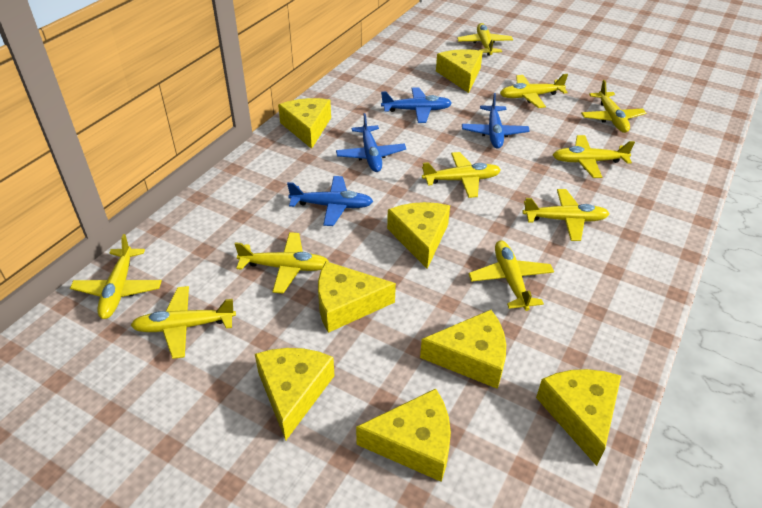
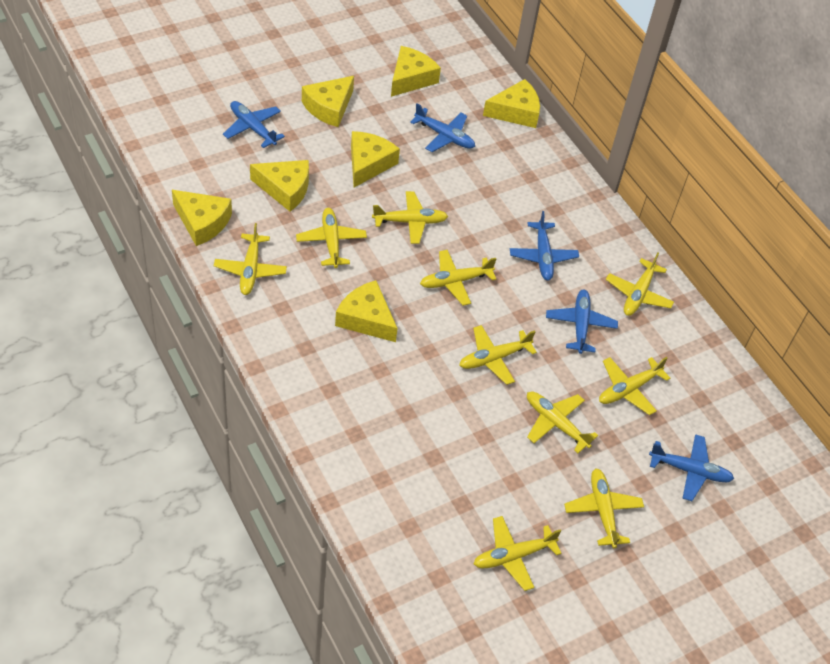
blue plane: [287,176,373,226] [336,113,406,172] [381,87,452,123] [462,93,530,149] = 4 -> [223,101,285,148] [410,103,475,152] [510,211,579,281] [546,289,618,354] [649,434,734,501] = 5
yellow cheese: [255,348,335,441] [278,98,331,149] [318,261,396,333] [356,389,451,482] [387,202,450,269] [420,310,506,389] [436,49,483,93] [536,369,621,466] = 8 -> [172,190,232,246] [250,160,309,212] [302,76,354,127] [335,280,398,342] [351,131,400,187] [391,46,441,97] [483,79,540,128] = 7

